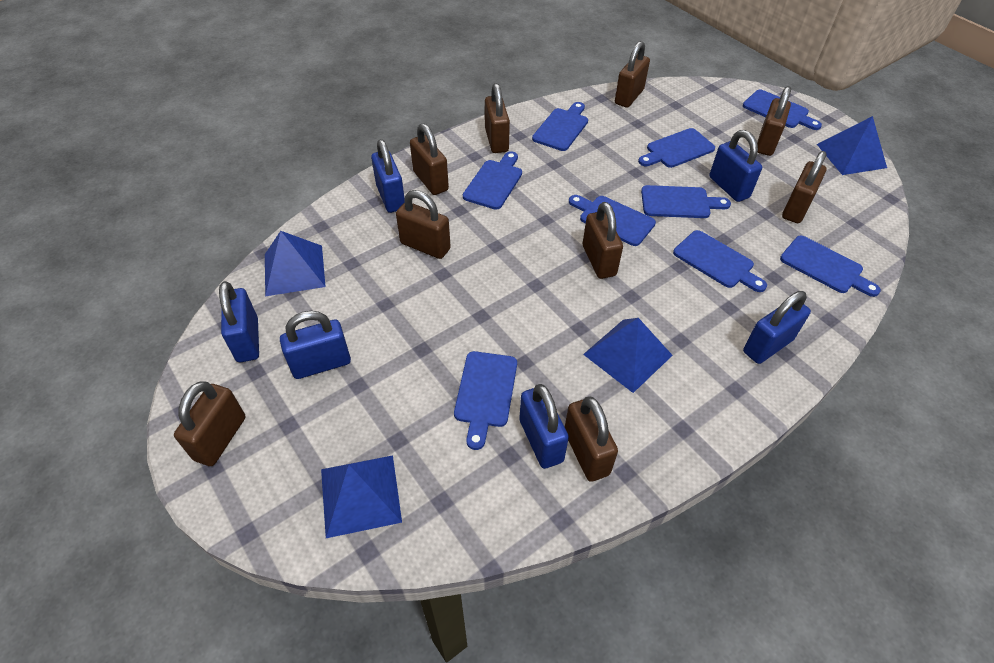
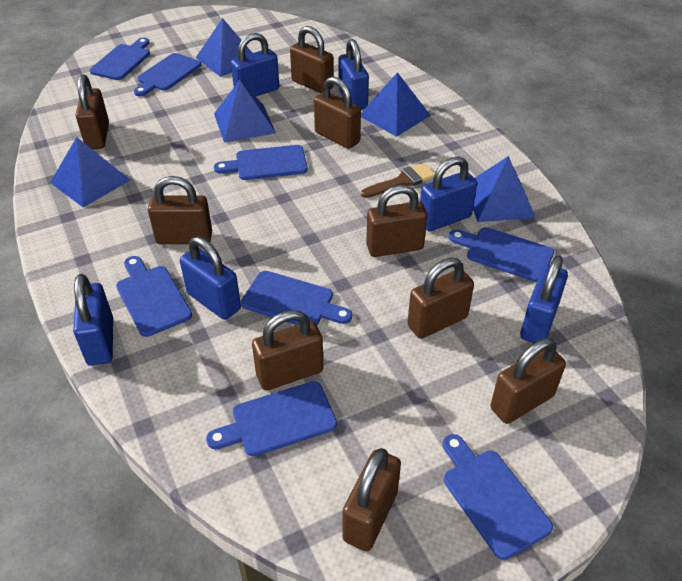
blue cutting board: [454,351,517,450] [463,151,522,210] [532,102,588,151] [569,195,656,246] [638,128,715,168] [641,185,731,218] [673,230,767,292] [743,90,822,130] [780,236,881,297] = 9 -> [90,38,150,80] [116,256,192,337] [134,53,201,96] [206,381,337,456] [214,145,308,180] [241,271,352,325] [443,434,553,560] [448,227,554,282] = 8
blue pyramid: [265,231,326,296] [321,455,402,538] [583,318,673,393] [817,116,887,175] = 4 -> [50,137,130,207] [196,18,252,77] [214,80,276,143] [361,72,431,137] [473,156,536,222] = 5
brown brush: none = 0 -> [361,163,435,198] = 1

